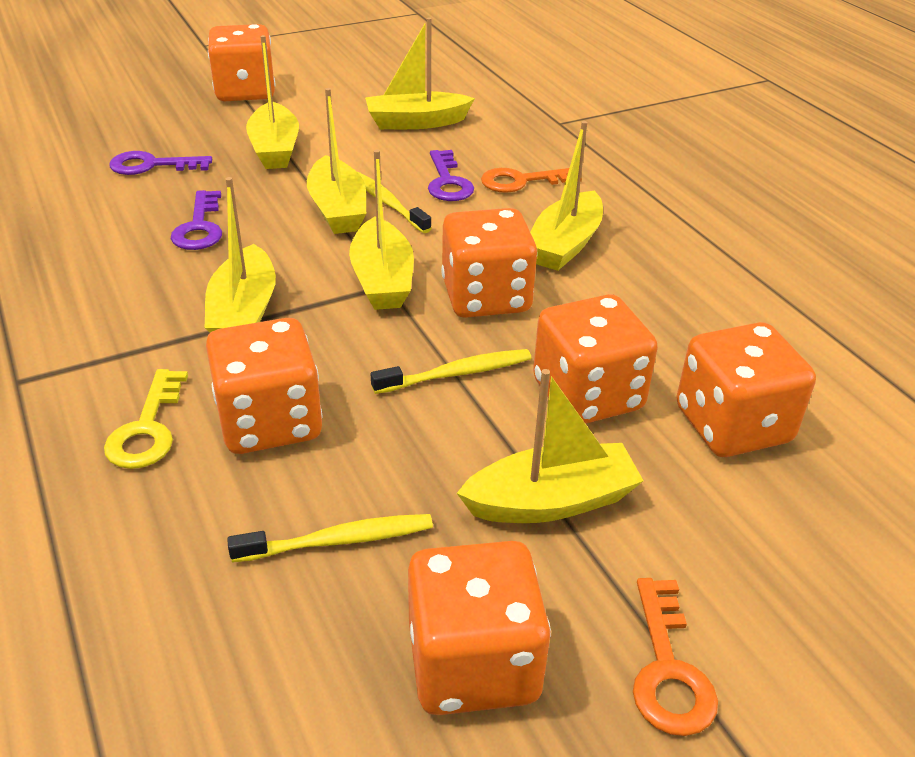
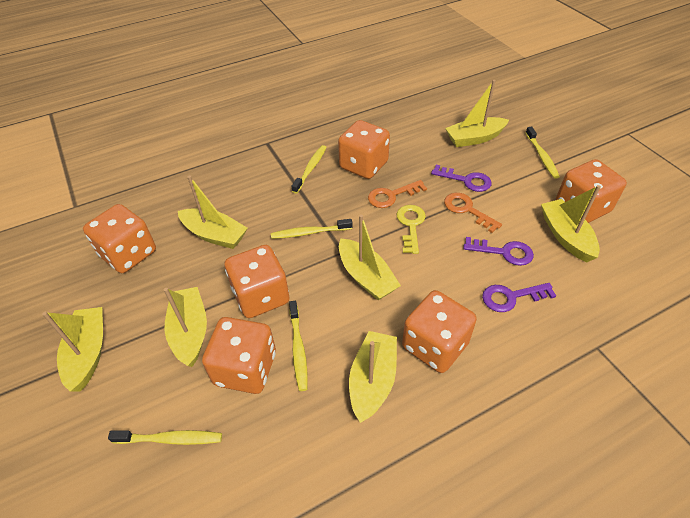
yellow toothbrush: [227,514,433,563] [357,172,432,233] [371,349,531,394] = 3 -> [108,430,222,445] [271,219,353,239] [289,301,308,391] [292,145,327,193] [526,127,560,179] = 5

